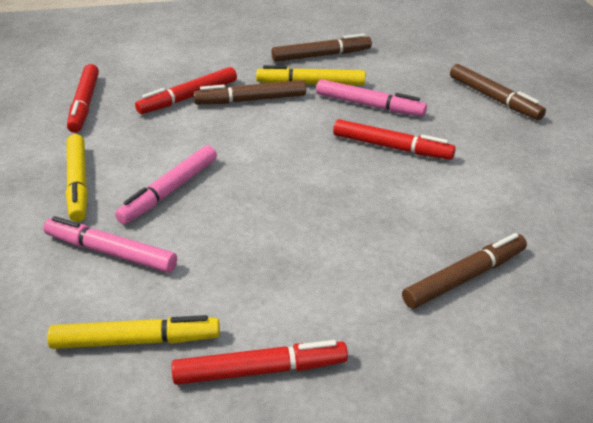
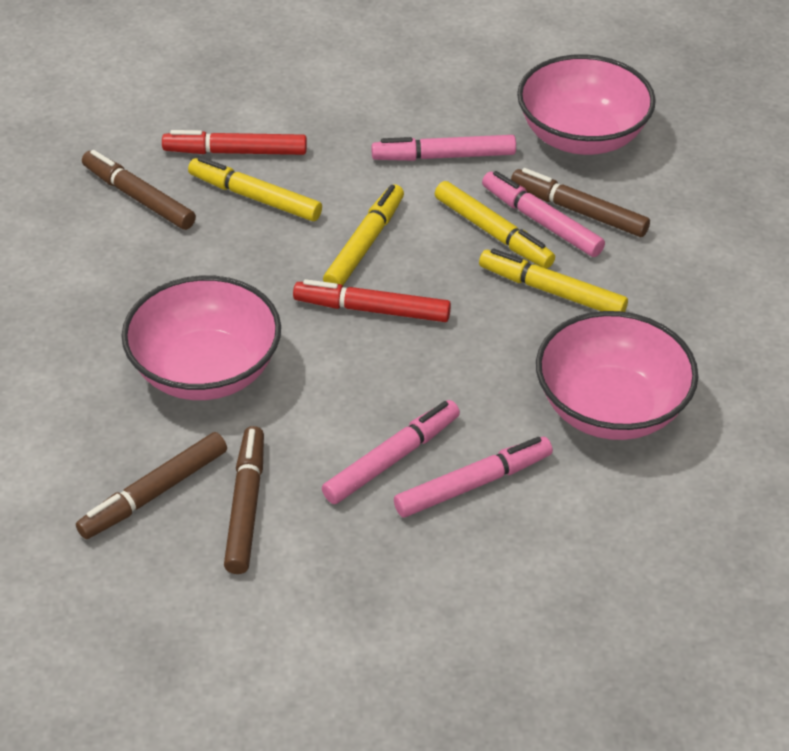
pink bowl: none = 0 -> [121,275,281,400] [517,54,656,155] [536,311,698,440] = 3
pink marker: [43,216,177,273] [115,145,217,224] [316,79,427,116] = 3 -> [322,400,460,504] [371,135,516,161] [394,437,553,518] [482,171,605,257] = 4
red marker: [67,64,99,133] [135,67,237,114] [172,340,348,385] [333,119,456,160] = 4 -> [162,130,307,155] [293,279,451,322] = 2
yellow marker: [47,315,220,349] [66,134,88,222] [256,65,365,86] = 3 -> [188,157,322,221] [323,184,404,286] [435,181,555,269] [479,248,628,312] = 4

